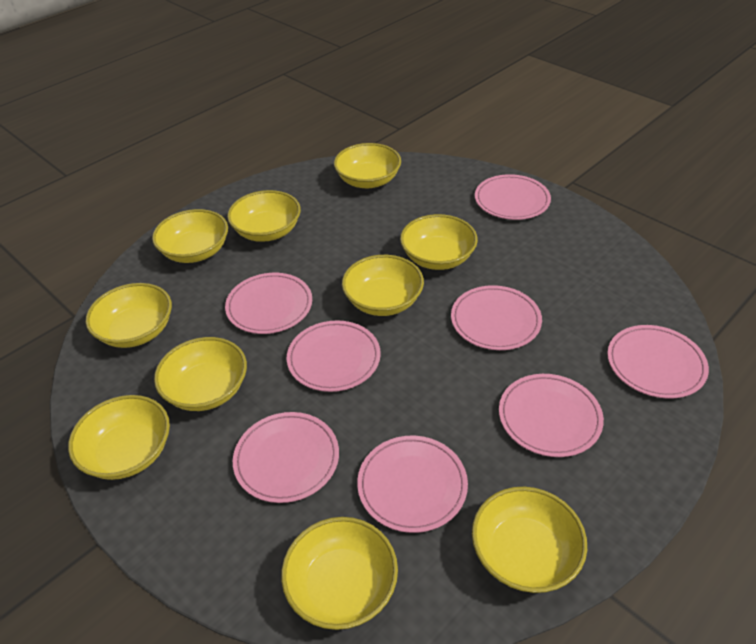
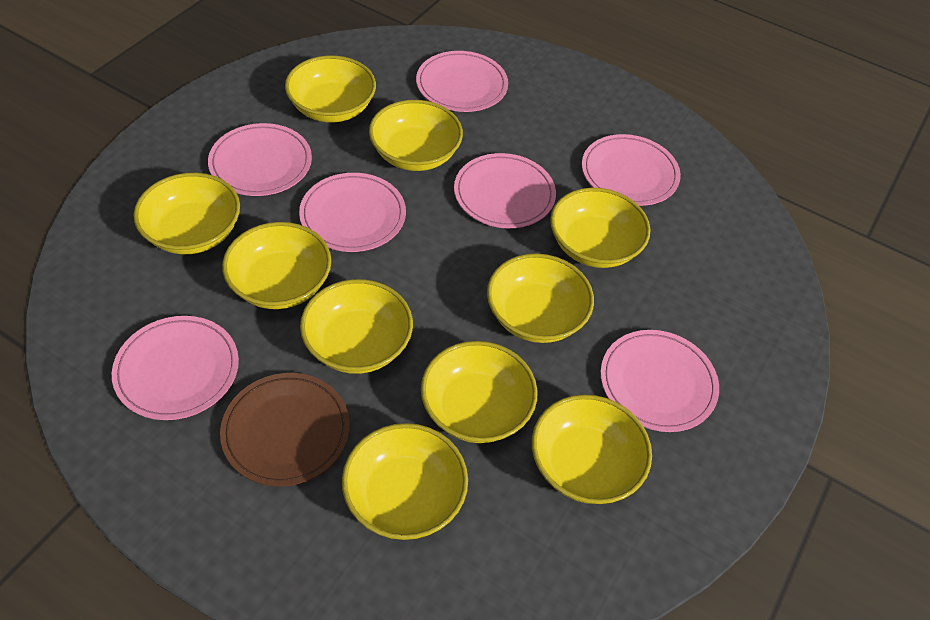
brown plate: none = 0 -> [220,373,350,486] = 1
pink plate: [225,273,312,334] [233,412,339,503] [287,320,381,392] [357,436,468,533] [451,285,542,350] [475,174,551,220] [499,374,604,457] [607,325,709,399] = 8 -> [112,316,239,420] [208,123,312,196] [299,173,406,252] [416,51,508,112] [454,153,556,228] [582,134,681,206] [601,330,719,432] = 7

